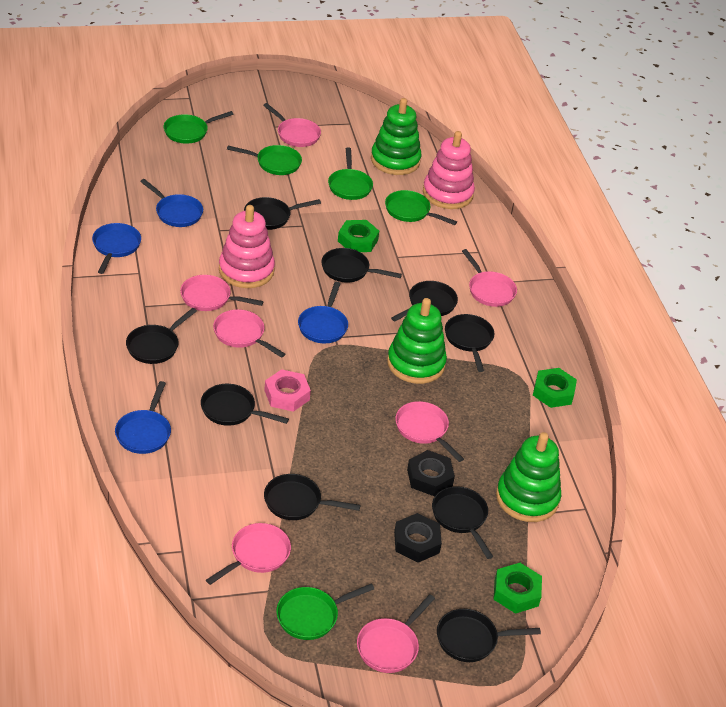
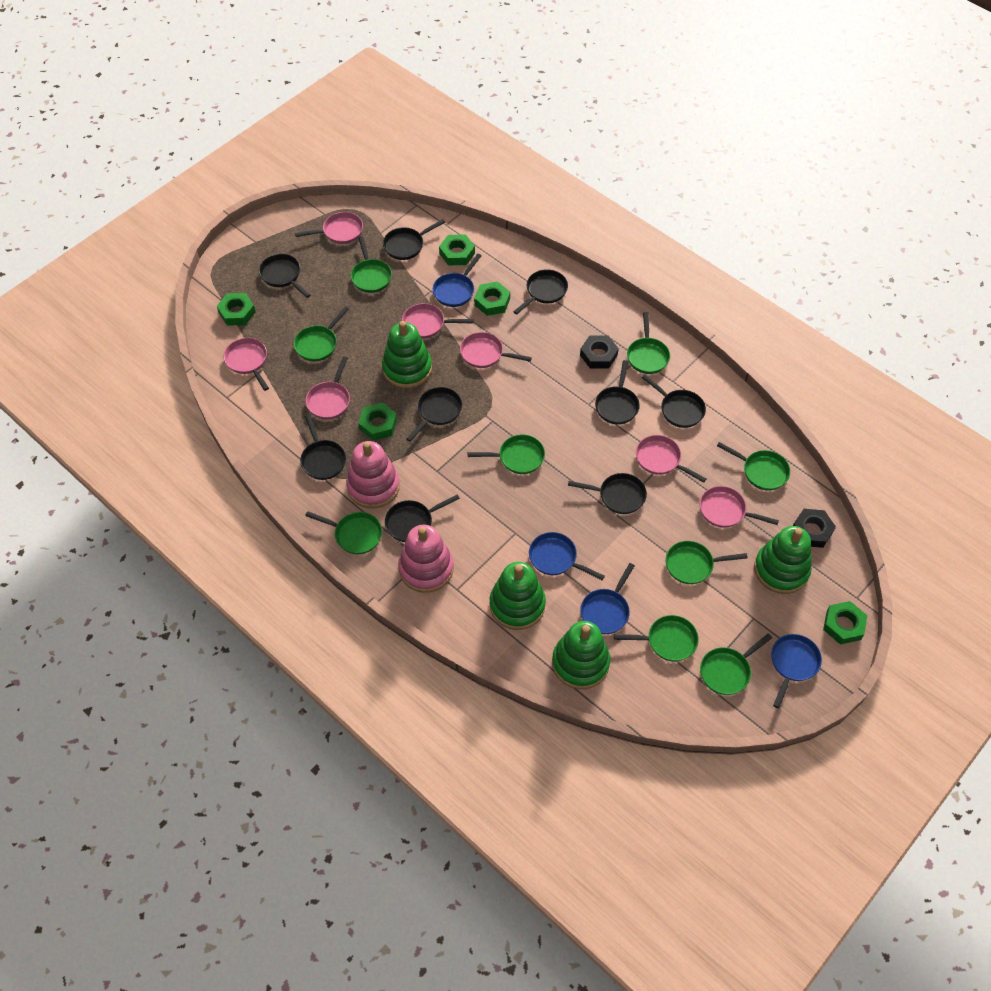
green nut: [338,220,379,252] [493,563,542,614] [533,368,577,408] = 3 -> [217,293,256,326] [358,402,397,441] [439,235,475,265] [474,281,510,316] [823,601,867,644] = 5
green pan: [164,111,233,144] [227,145,302,175] [276,583,374,640] [328,147,373,200] [385,190,457,225] = 5 -> [294,307,349,361] [305,511,382,555] [351,236,392,293] [468,434,545,474] [614,615,699,662] [627,312,670,374] [666,541,748,584] [700,633,772,695] [717,442,790,491] = 9
green stacking toy: [371,98,421,175] [387,298,447,384] [496,432,561,522] = 3 -> [382,321,432,388] [490,562,546,630] [552,621,610,689] [754,526,812,594] = 4
pink nut: [264,369,311,412] = 1 -> none = 0

